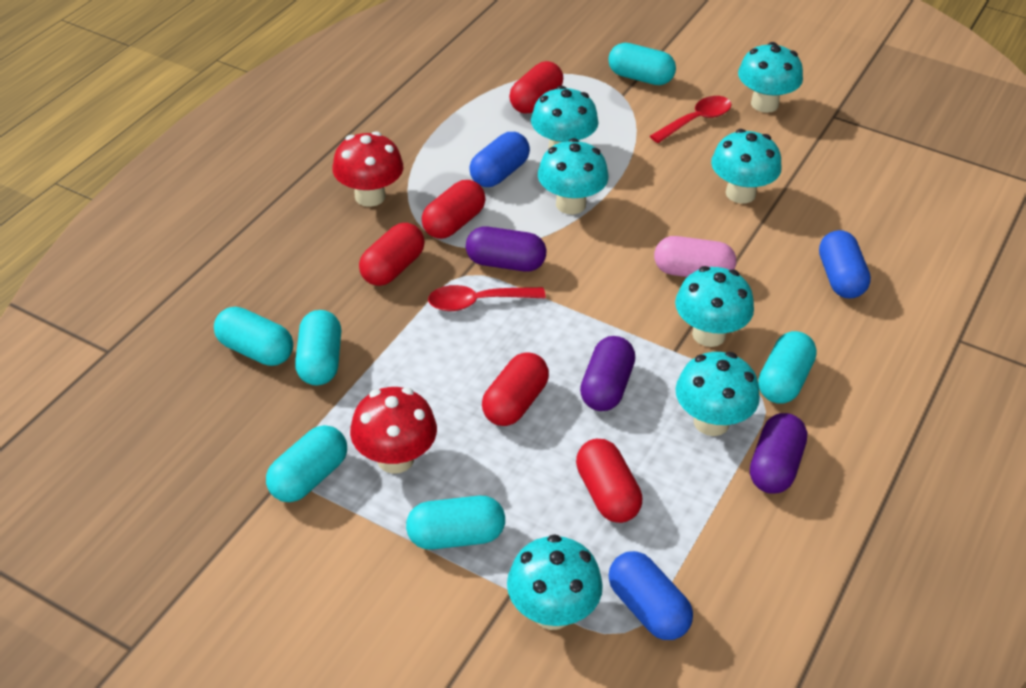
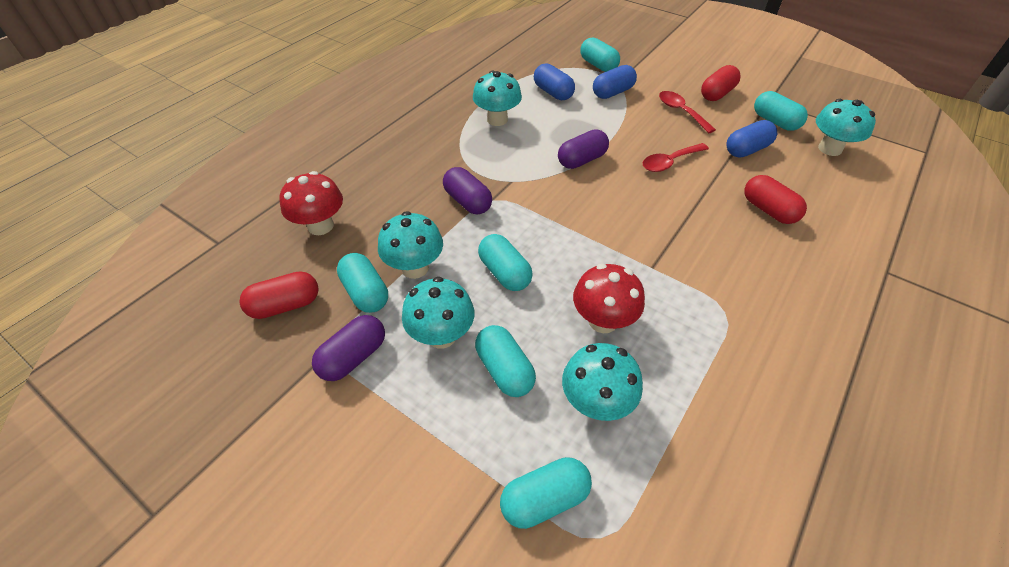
pink capsule: [654,236,736,277] = 1 -> none = 0
red capsule: [359,223,425,286] [422,180,486,239] [482,352,549,426] [509,61,563,114] [576,439,642,523] = 5 -> [239,271,319,319] [701,65,741,101] [744,175,807,224] = 3
turquoise mushroom: [507,534,603,630] [531,86,599,149] [538,138,608,214] [675,266,754,347] [676,352,760,436] [711,129,781,204] [738,42,803,113] = 7 -> [378,211,443,279] [402,277,474,349] [473,71,522,126] [562,343,643,421] [816,99,876,156] = 5

